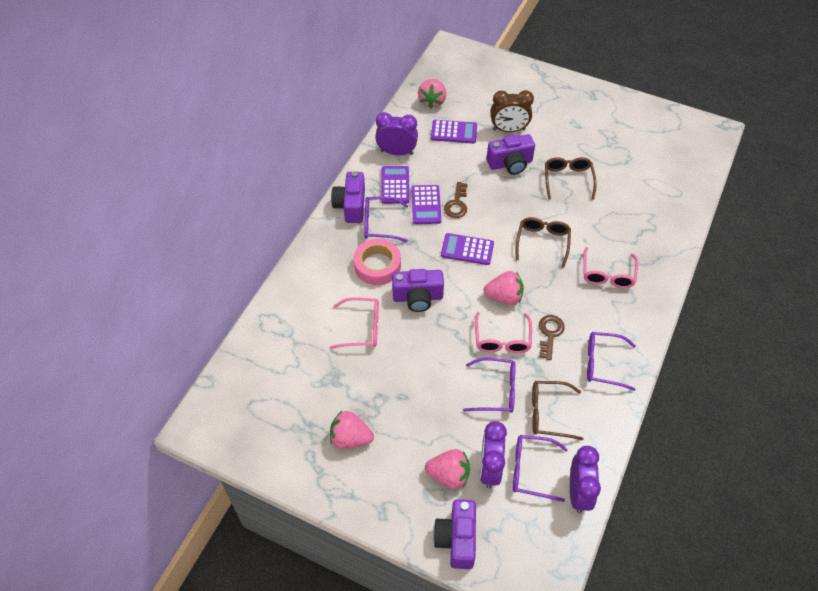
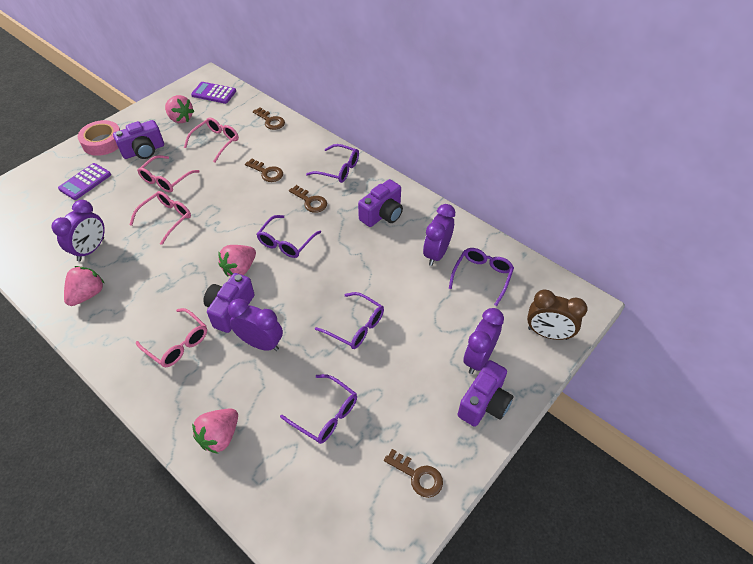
brown glasses: [516,217,571,268] [532,381,583,440] [545,157,597,200] = 3 -> none = 0
brown key: [444,182,468,218] [539,315,565,360] = 2 -> [245,159,283,182] [253,108,285,130] [289,185,327,213] [384,449,443,498] = 4
pink glasses: [330,297,379,349] [475,312,532,353] [583,247,638,288] = 3 -> [130,191,191,245] [136,308,207,367] [137,155,200,192] [184,117,239,163] = 4
purple calculator: [381,166,409,204] [411,185,441,224] [431,120,477,143] [441,233,494,265] = 4 -> [58,163,111,200] [191,82,236,104] = 2
purple clock: [375,112,418,155] [480,421,507,488] [570,446,601,513] = 3 -> [51,200,105,261] [228,298,283,351] [423,204,455,266] [463,308,504,374] = 4
purple glasses: [364,196,408,242] [463,358,516,413] [513,435,568,502] [587,332,636,391] = 4 -> [257,215,321,258] [280,374,357,444] [306,144,359,183] [315,292,384,349] [449,248,514,306] = 5

